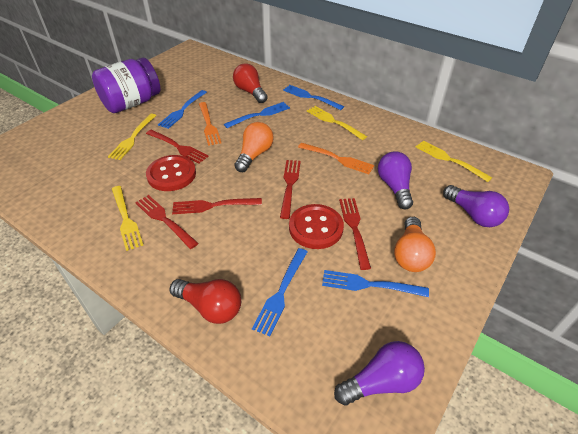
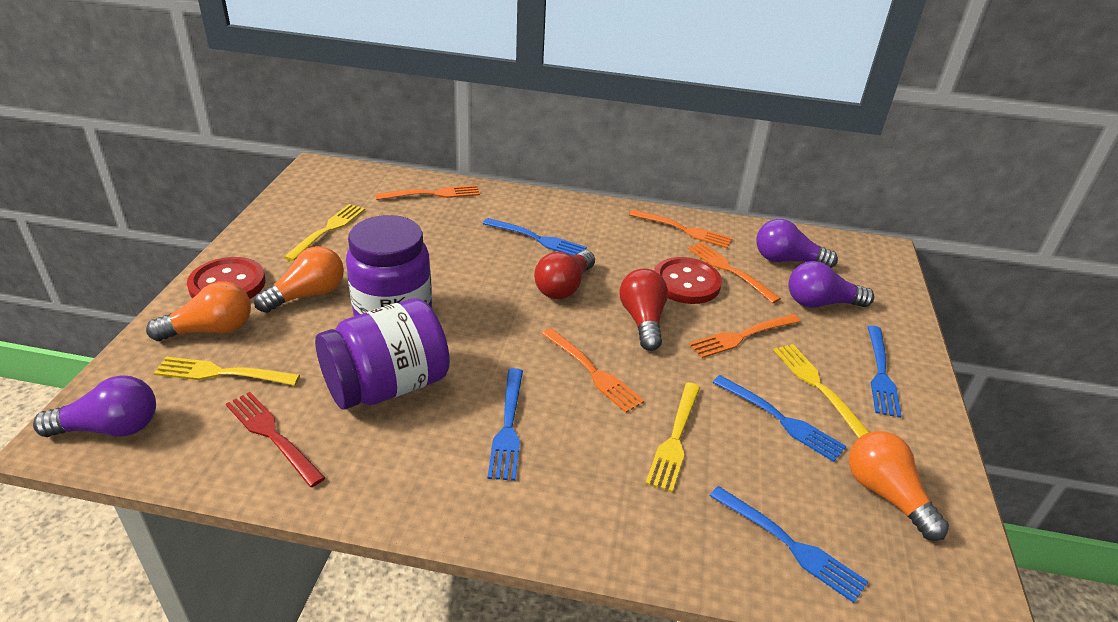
orange fork: [199,102,221,146] [298,143,374,174] = 2 -> [376,185,480,200] [542,328,644,413] [629,209,732,248] [687,242,781,303] [689,314,801,358] = 5
orange light bulb: [234,122,274,172] [394,217,436,272] = 2 -> [146,281,251,341] [254,246,344,313] [849,431,949,541] = 3
purple jar: [92,57,160,113] = 1 -> [315,298,450,409] [346,215,432,316] = 2
red fork: [135,195,198,249] [146,130,209,164] [172,198,262,214] [280,160,301,219] [339,198,371,270] = 5 -> [226,392,326,487] = 1

